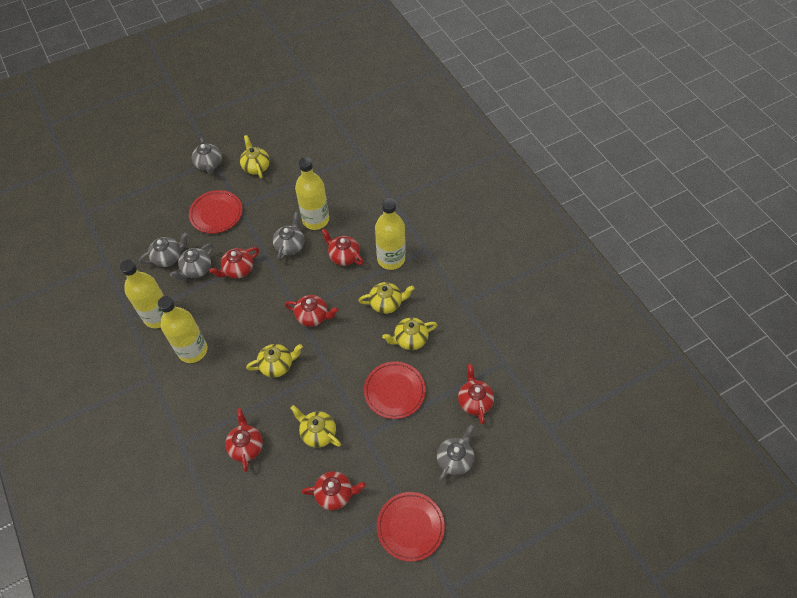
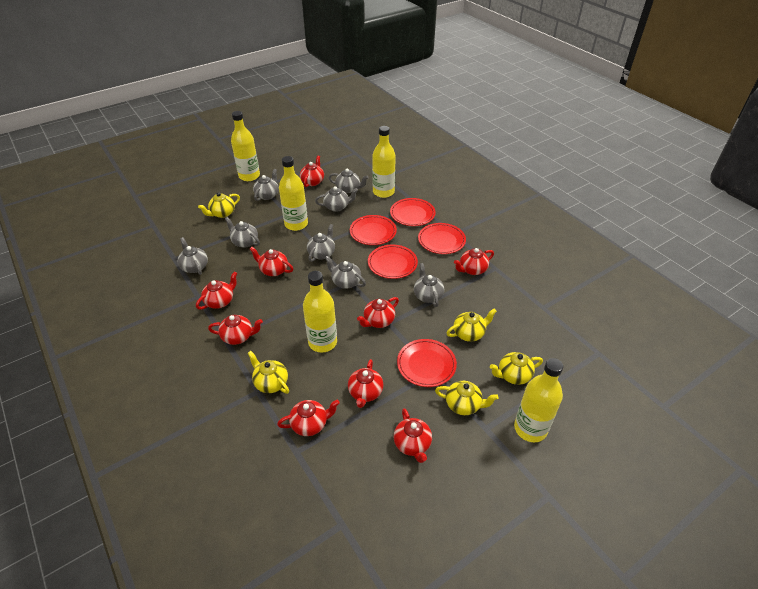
grey teapot: [139,232,188,267] [170,243,213,280] [192,138,222,174] [273,212,304,261] [437,424,474,482] = 5 -> [178,237,208,275] [225,217,260,248] [253,169,279,201] [307,224,335,262] [315,186,358,212] [325,256,366,289] [329,168,369,193] [414,263,444,307] = 8
red plate: [189,190,243,234] [364,362,426,419] [377,492,445,562] = 3 -> [350,215,397,245] [368,245,418,279] [390,198,435,226] [397,339,457,387] [418,223,466,254] = 5
red teapot: [209,247,259,279] [225,408,263,472] [285,295,338,327] [301,471,366,510] [321,229,364,266] [458,364,494,424] = 6 -> [196,271,237,310] [208,315,263,345] [250,247,293,276] [277,400,340,436] [300,156,324,187] [348,359,383,408] [357,297,399,328] [394,408,432,463] [454,248,494,275] = 9
yellow bottle: [120,260,164,328] [158,296,207,363] [295,157,329,230] [375,198,405,270] = 4 -> [231,111,260,181] [279,156,308,231] [303,271,337,352] [372,126,396,198] [514,358,563,442] = 5

